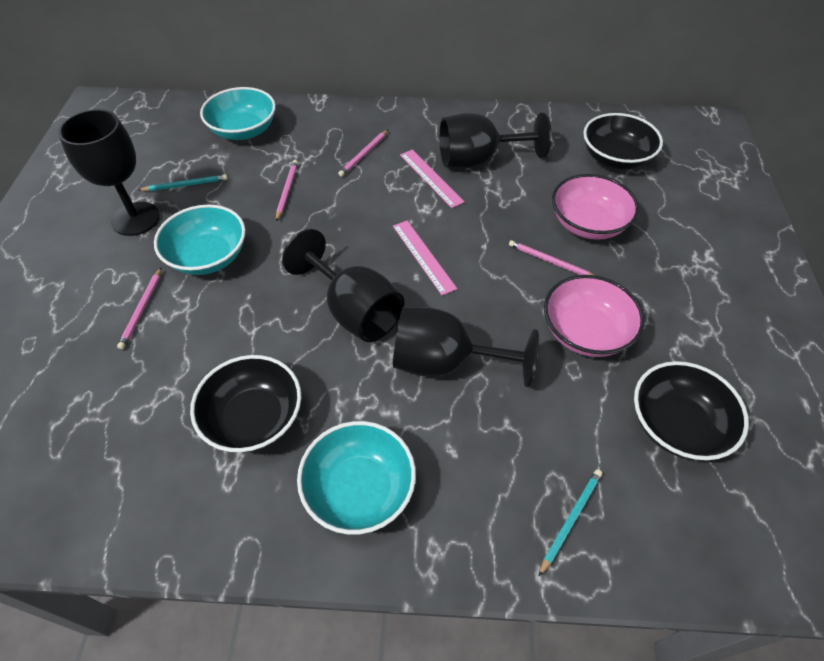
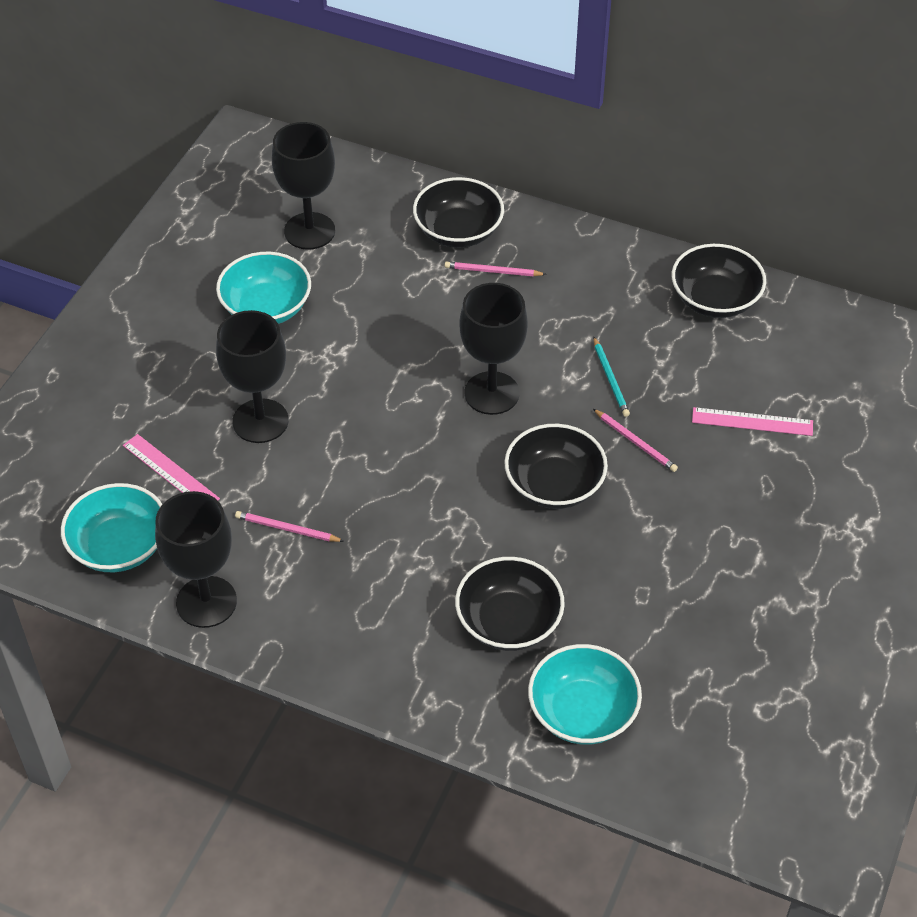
black bowl: [190,355,301,453] [583,113,663,170] [634,361,749,460] = 3 -> [413,177,504,248] [455,557,565,651] [504,424,608,509] [672,244,766,318] = 4
pink bowl: [544,275,644,357] [552,174,639,240] = 2 -> none = 0
pink pencil: [117,268,161,349] [276,160,298,221] [338,130,388,177] [509,240,594,275] = 4 -> [235,511,344,542] [445,262,547,276] [593,409,678,472] = 3
turquoise pencil: [139,174,228,191] [539,469,602,576] = 2 -> [593,337,630,417] = 1

